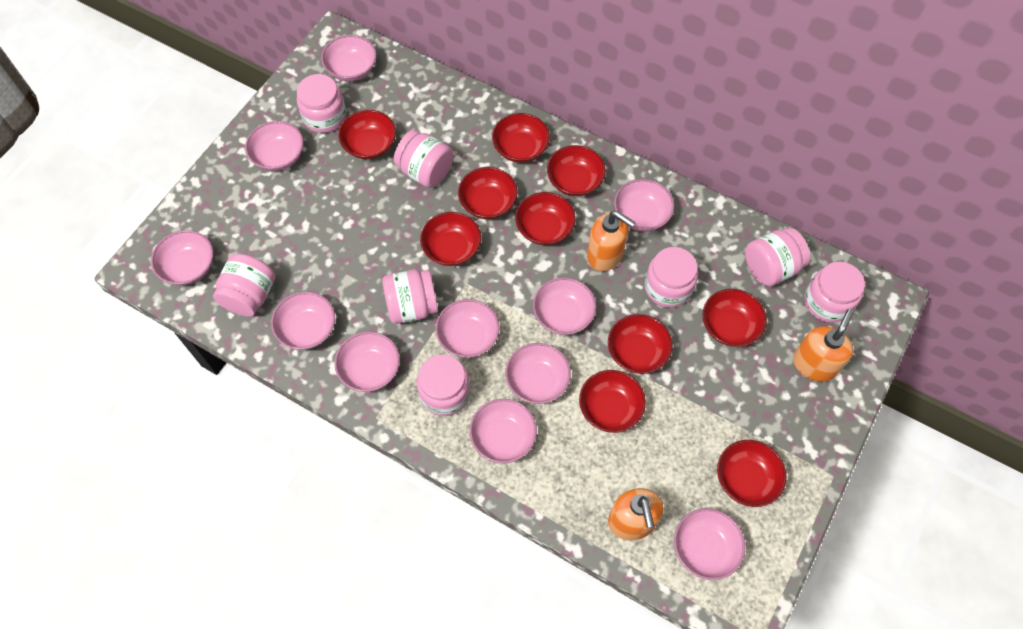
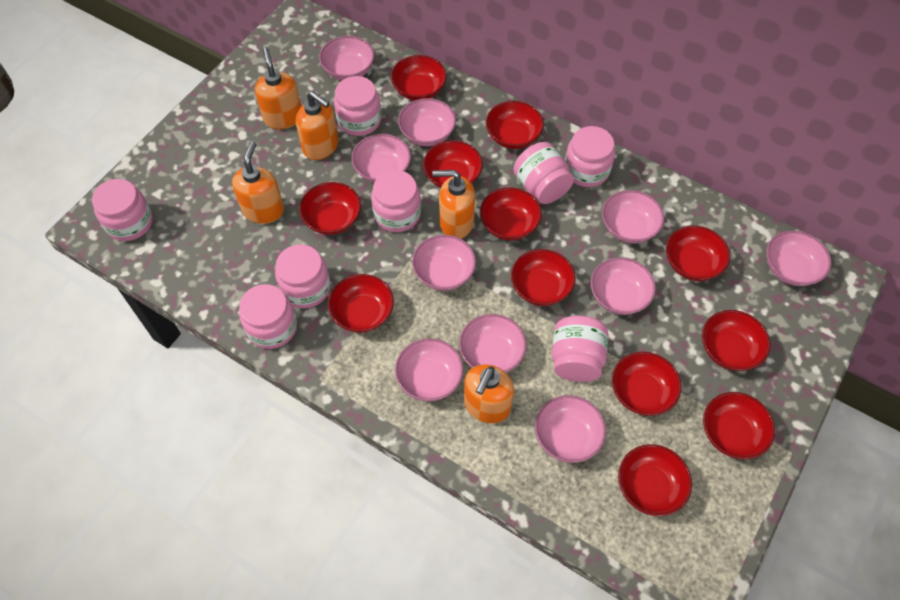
orange soap dispenser: [587,211,636,271] [608,488,664,540] [793,309,854,382] = 3 -> [232,141,284,224] [255,47,302,129] [296,91,338,160] [432,170,475,239] [464,365,514,423] = 5
pink bowl: [151,230,214,285] [245,121,304,171] [271,292,335,350] [321,35,377,81] [334,331,400,392] [435,299,500,358] [469,399,537,463] [505,343,571,404] [533,277,596,335] [614,179,674,232] [674,508,745,580] = 11 -> [319,36,374,80] [351,134,411,183] [395,338,464,401] [398,98,456,146] [412,235,476,291] [459,314,527,373] [535,395,606,463] [591,257,656,315] [602,190,664,243] [766,230,831,286] = 10
red bowl: [338,110,396,159] [420,212,481,266] [458,167,518,219] [492,113,550,163] [515,192,576,245] [547,145,606,196] [579,370,646,433] [608,314,672,374] [703,289,767,347] [717,440,787,507] = 10 -> [299,182,361,235] [328,274,394,333] [391,55,447,101] [423,140,483,188] [480,187,542,241] [486,101,544,149] [511,249,576,306] [612,352,681,416] [618,444,692,516] [666,226,730,281] [702,310,770,371] [703,392,775,459] = 12

